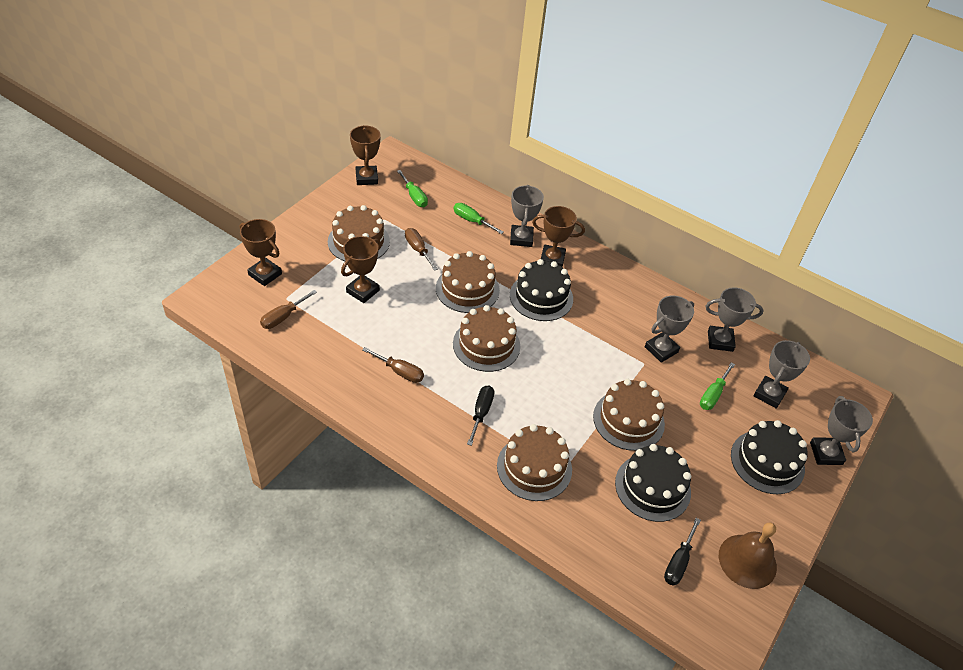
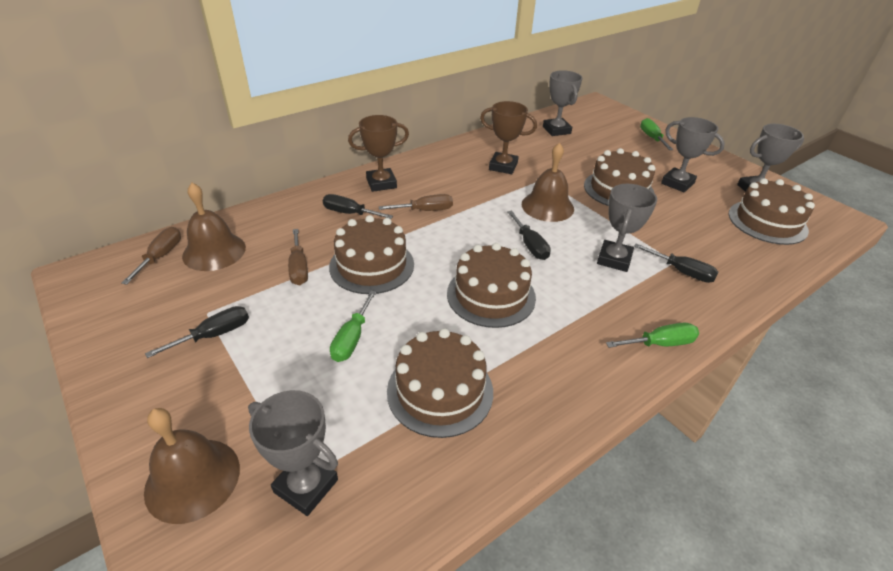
black cake: [510,259,573,321] [615,444,691,522] [731,420,808,494] = 3 -> none = 0
black screwdriver: [467,385,494,446] [664,518,701,586] = 2 -> [145,306,249,358] [323,194,393,219] [507,211,551,260] [634,244,719,283] = 4
brown bell: [719,522,777,589] = 1 -> [144,408,240,524] [182,183,246,271] [522,143,574,222] = 3
brown trophy: [240,219,282,286] [341,236,381,303] [350,125,381,185] [532,206,585,267] = 4 -> [348,115,409,192] [480,101,537,174] = 2

